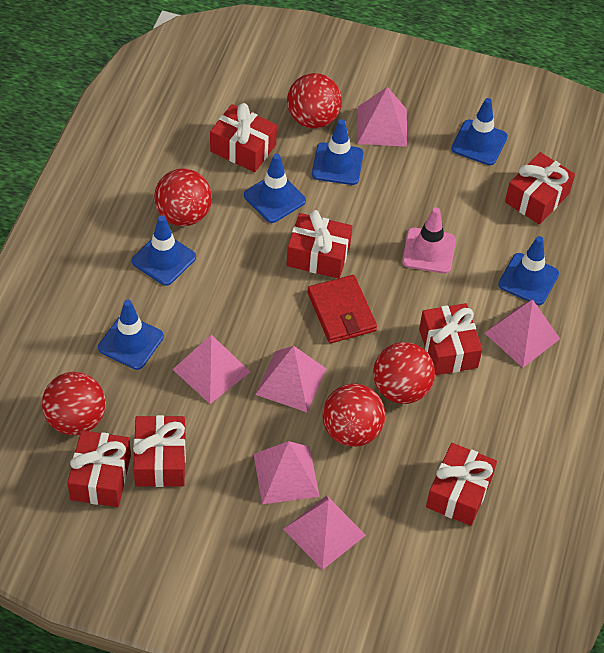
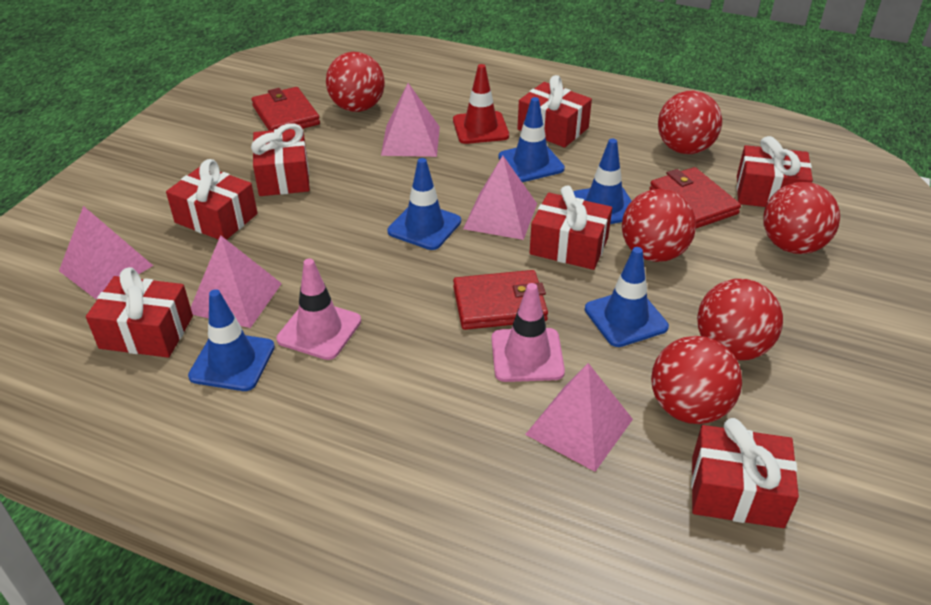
blue traffic cone: [98,300,164,370] [132,215,196,286] [244,154,306,223] [312,119,363,185] [451,98,508,165] [498,236,559,305] = 6 -> [188,289,275,391] [387,158,461,250] [498,97,565,182] [573,139,632,224] [585,247,669,347] = 5
pink pyramid: [172,335,250,404] [254,441,320,504] [255,346,326,413] [284,496,366,570] [357,87,407,147] [485,300,560,368] = 6 -> [59,206,153,299] [191,235,282,328] [381,83,440,157] [463,156,537,240] [525,363,633,472] = 5
pink traffic cone: [402,207,456,274] = 1 -> [276,258,361,360] [491,283,565,382] = 2
red ball: [42,372,106,435] [154,168,212,226] [287,73,342,129] [323,384,385,447] [373,342,435,404] = 5 -> [326,52,385,112] [622,189,696,262] [651,336,742,424] [658,91,722,154] [697,279,783,361] [763,182,840,254] = 6
red traffic cone: none = 0 -> [453,64,509,144] = 1
red wallet: [307,275,377,343] = 1 -> [251,87,320,131] [453,270,548,330] [649,167,741,228] = 3

